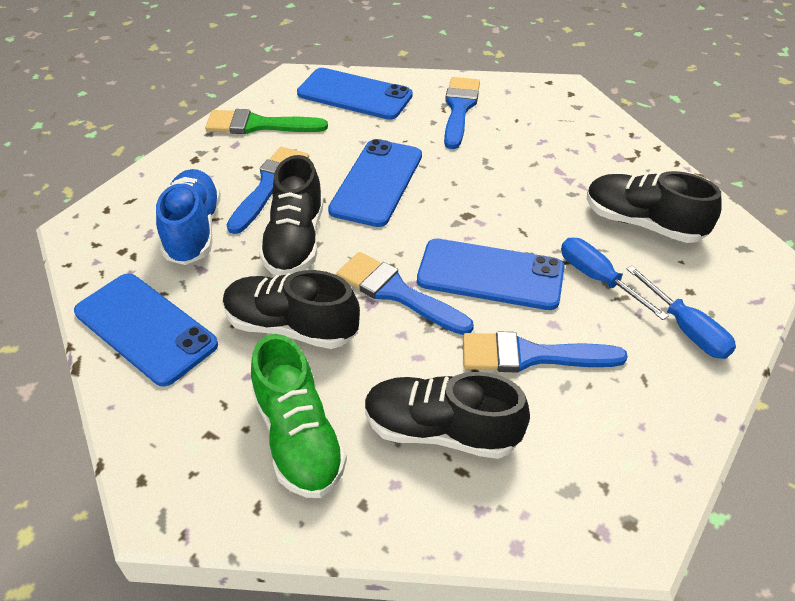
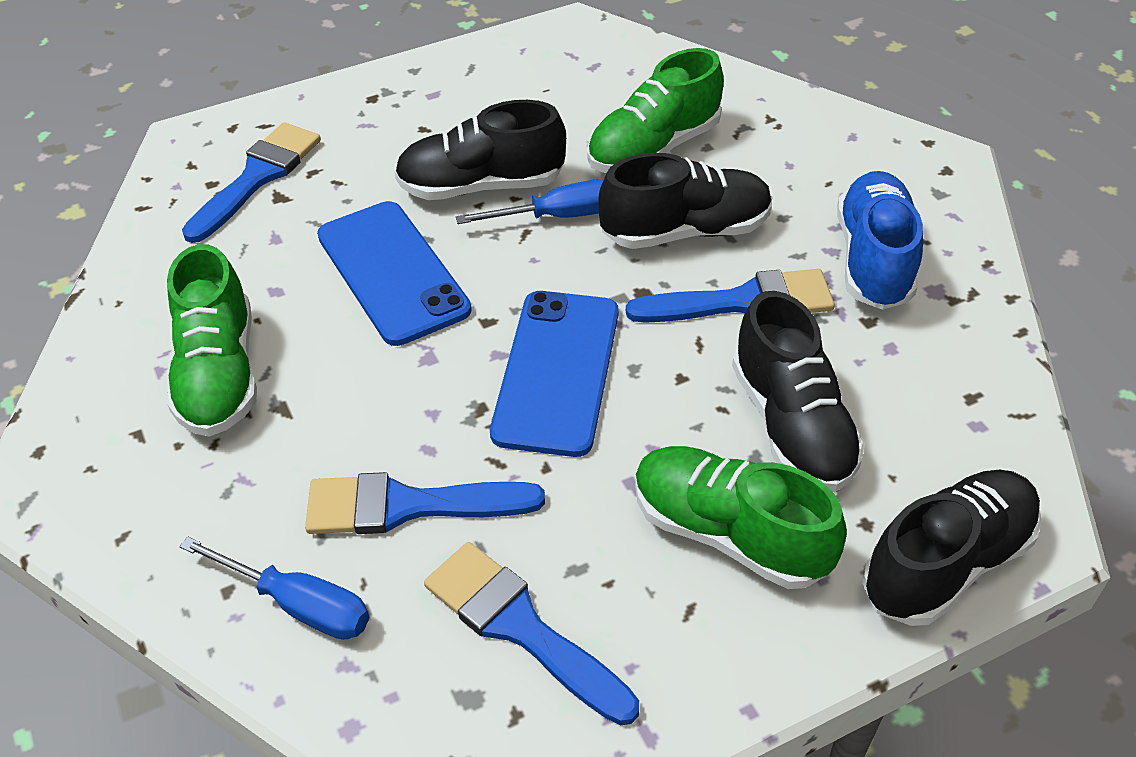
blue phone: [74,273,218,386] [297,68,413,120] [328,139,422,227] [417,239,564,310] = 4 -> [317,201,471,346] [490,291,619,457] = 2
green brush: [205,109,328,134] = 1 -> none = 0
green shoe: [251,334,347,498] = 1 -> [167,244,257,437] [587,48,724,173] [635,446,847,589] = 3

